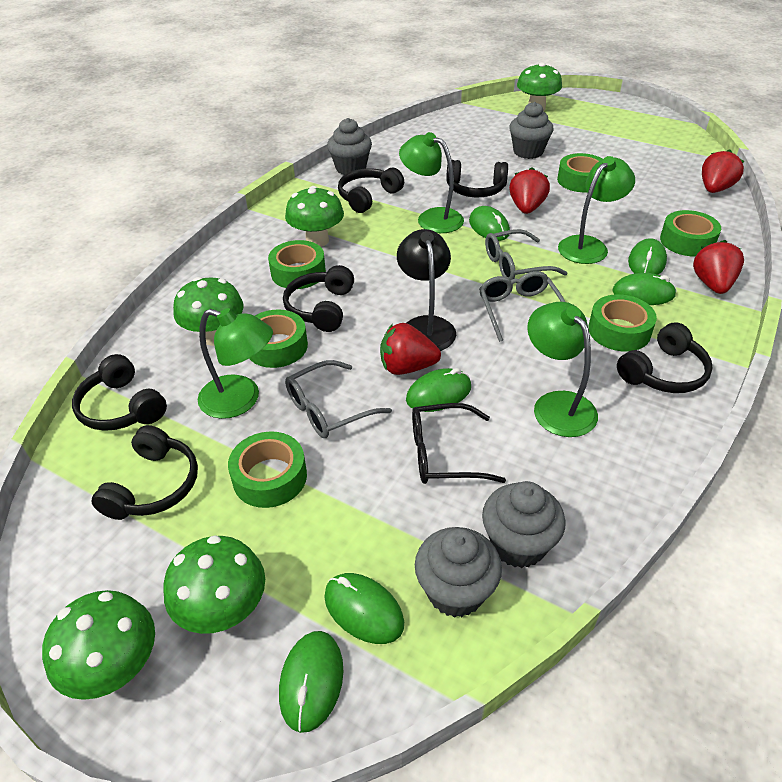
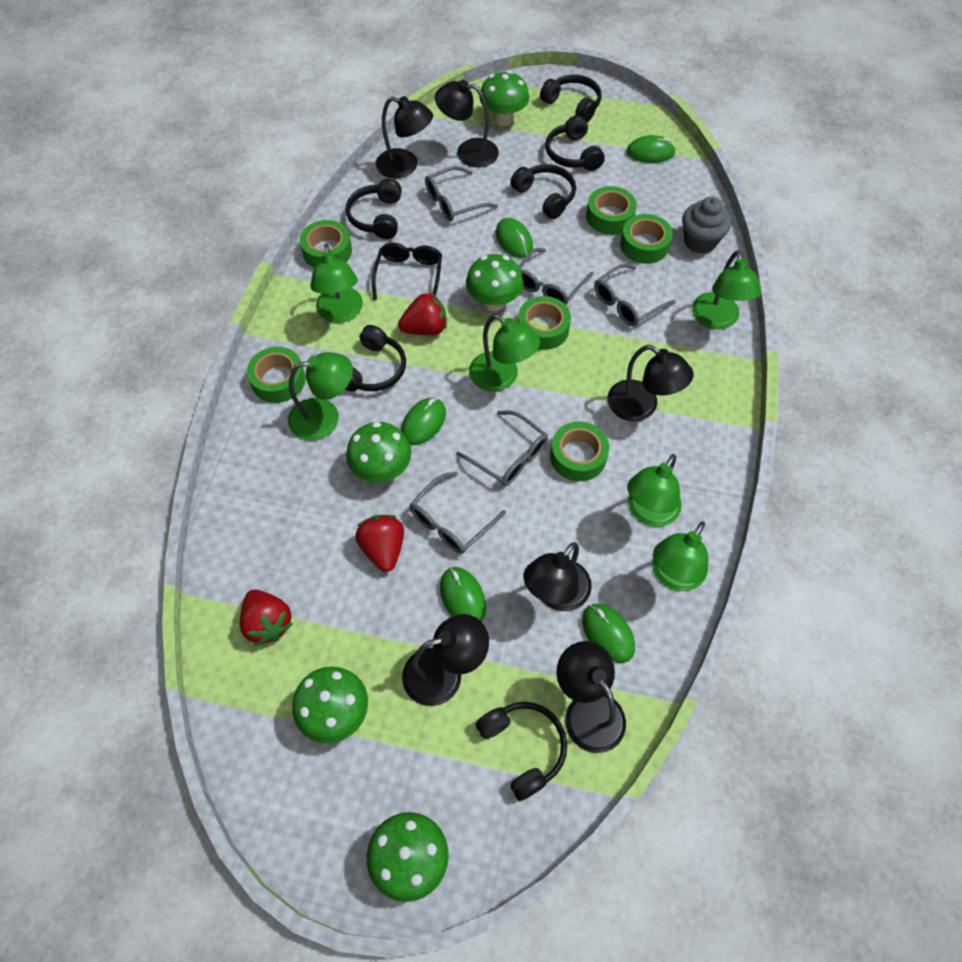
black lamp: [397,229,456,351] = 1 -> [376,96,433,178] [402,614,489,706] [435,80,499,168] [523,542,592,611] [556,641,626,753] [607,345,694,421] = 6
green lamp: [198,308,273,419] [399,132,464,233] [527,302,598,437] [558,156,635,264] = 4 -> [288,352,353,441] [310,244,363,323] [469,314,540,392] [627,454,681,527] [652,521,708,591] [692,250,761,329] = 6
green mouse: [279,631,344,733] [324,573,404,644] [406,368,471,412] [469,206,510,241] [612,273,676,305] [628,238,667,275] = 6 -> [401,398,446,445] [440,567,486,622] [496,218,533,258] [582,604,635,663] [627,135,676,163] = 5
grey cupcake: [327,118,372,175] [415,527,502,618] [482,481,565,568] [509,102,554,159] = 4 -> [682,197,731,254] = 1
grey glasses: [285,360,392,438] [479,271,565,342] [485,229,567,280] = 3 -> [409,472,506,554] [425,166,498,221] [456,410,548,486] [519,248,594,305] [594,263,676,326] = 5
red strawberry: [380,323,441,375] [509,167,550,214] [693,240,744,294] [702,150,744,193] = 4 -> [240,590,293,646] [355,515,404,572] [398,292,447,335] = 3

